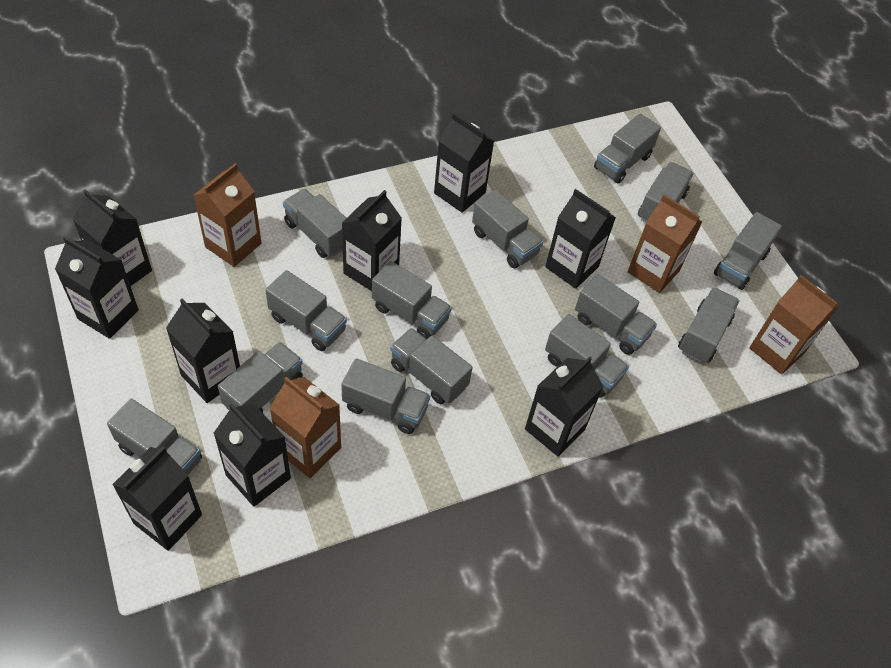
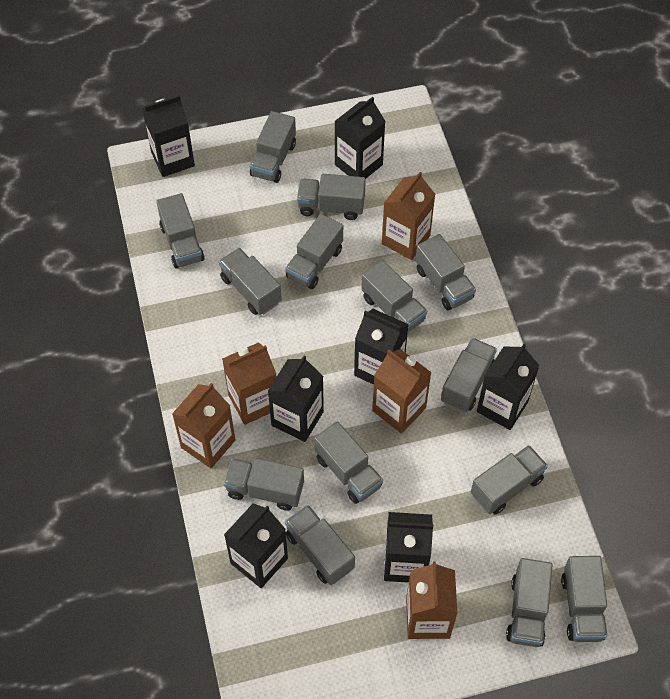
black carton: [55,236,139,339] [73,189,152,286] [112,447,202,551] [166,299,240,403] [213,403,291,507] [342,190,402,291] [434,113,494,213] [525,357,604,457] [545,189,616,289] = 9 -> [142,95,195,177] [224,503,288,588] [268,356,324,442] [334,97,386,179] [354,309,409,385] [384,512,433,583] [477,344,540,430] = 7
brown carton: [193,163,262,267] [269,377,341,478] [628,194,703,293] [749,275,838,374] = 4 -> [172,383,235,468] [222,342,276,425] [372,349,432,434] [382,172,435,260] [406,561,457,639] = 5

